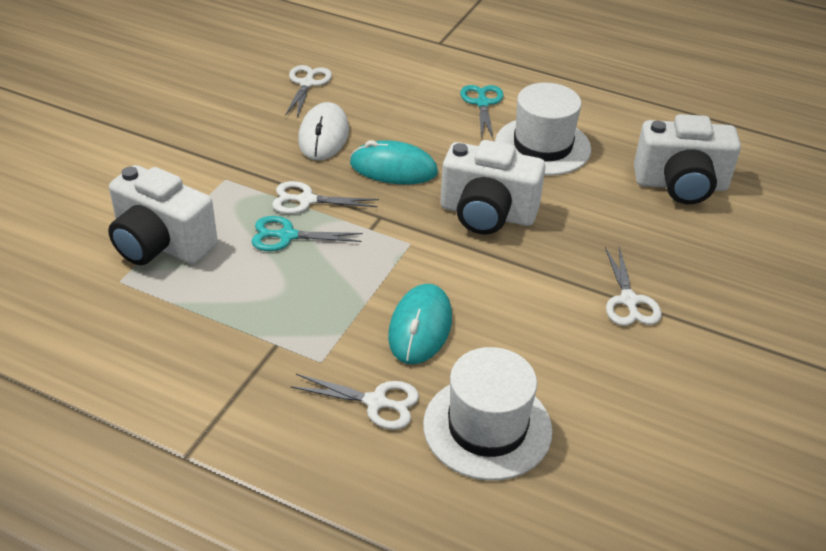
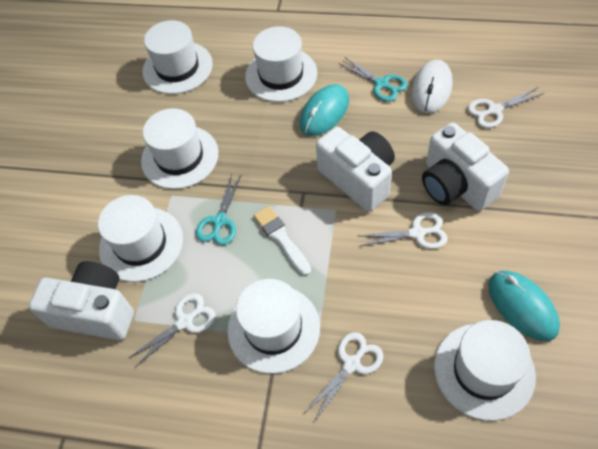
white brush: none = 0 -> [254,206,311,276] = 1
white hat: [423,347,552,480] [495,83,591,175] = 2 -> [98,195,183,282] [141,108,218,189] [142,20,213,94] [227,279,320,374] [245,26,317,102] [434,320,536,421] = 6

